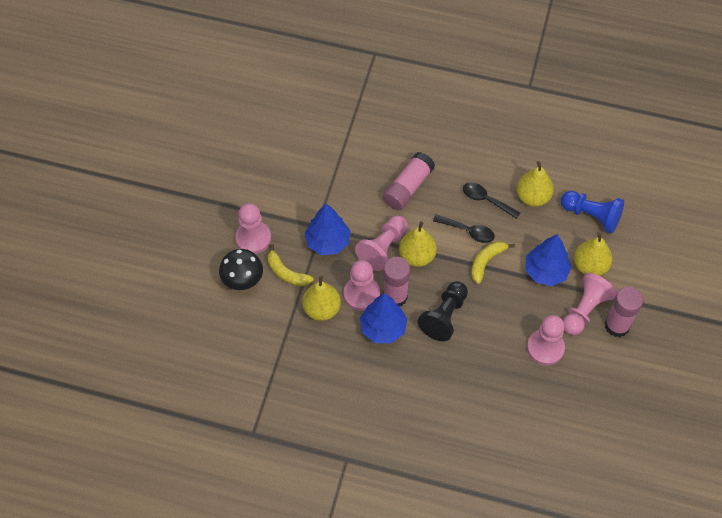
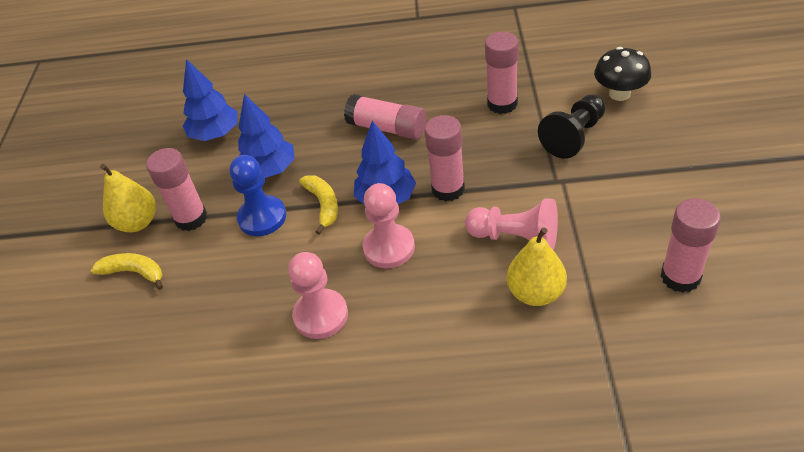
black spoon: [433,215,495,243] [463,183,520,219] = 2 -> none = 0
pink glue stick: [383,152,435,210] [383,257,410,306] [605,287,643,337] = 3 -> [146,148,207,231] [344,94,427,140] [424,115,465,201] [485,32,519,114] [660,198,721,293] = 5
pink pawn: [235,203,271,254] [344,260,380,311] [355,215,408,271] [527,315,565,365] [563,273,617,335] = 5 -> [288,252,348,339] [363,183,415,268] [465,199,558,250] = 3
yellow pear: [302,276,341,321] [399,221,437,267] [517,161,554,207] [574,232,612,276] = 4 -> [100,164,156,232] [507,227,567,306] = 2

